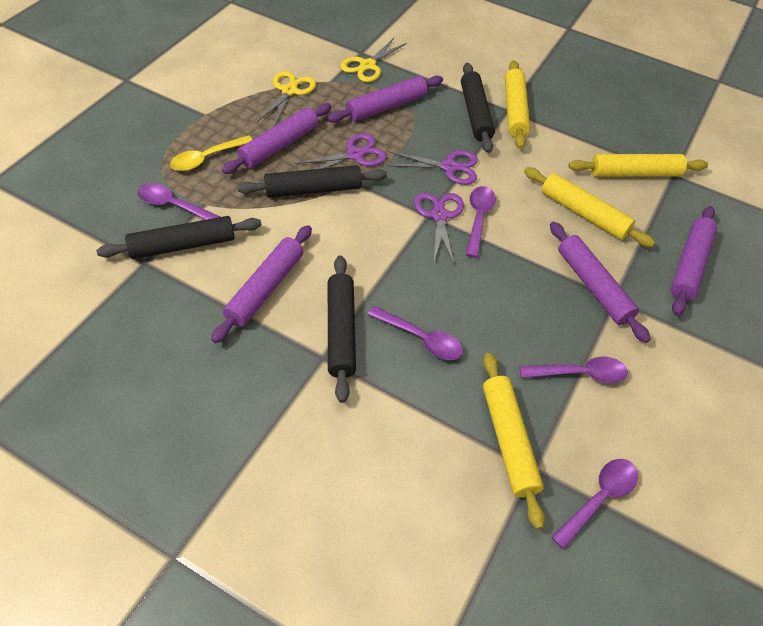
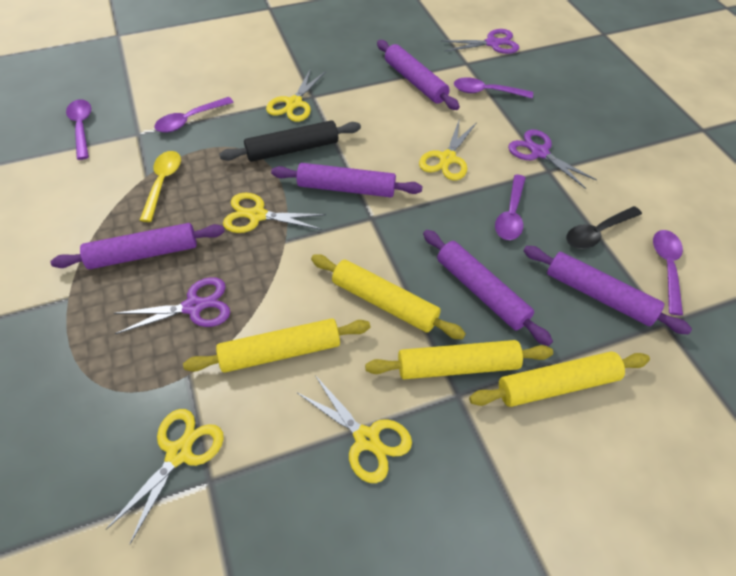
black rolling pin: [96,216,261,259] [237,165,387,198] [328,255,356,403] [461,63,495,153] = 4 -> [219,120,361,162] = 1
black spoon: none = 0 -> [566,206,642,249] = 1
yellow scissors: [257,71,316,126] [340,38,407,82] = 2 -> [105,409,224,545] [223,193,326,233] [266,68,326,122] [296,375,412,483] [419,118,477,180] = 5

